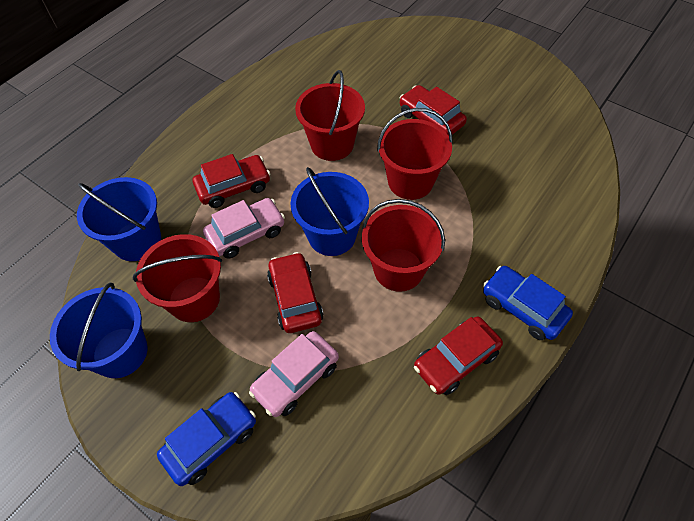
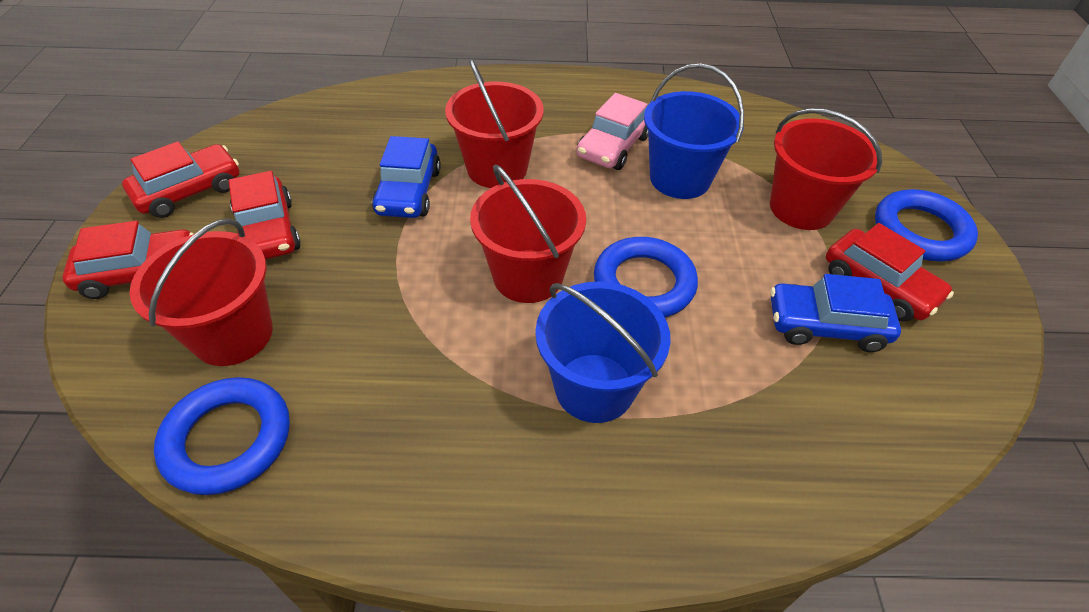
blue bucket: [50,282,148,378] [77,177,161,261] [290,167,369,256] = 3 -> [535,281,670,423] [644,63,744,199] = 2
blue ring: none = 0 -> [154,377,290,495] [594,237,698,317] [875,189,978,261] = 3
pink car: [203,198,285,259] [249,331,339,417] = 2 -> [577,93,648,170] = 1

